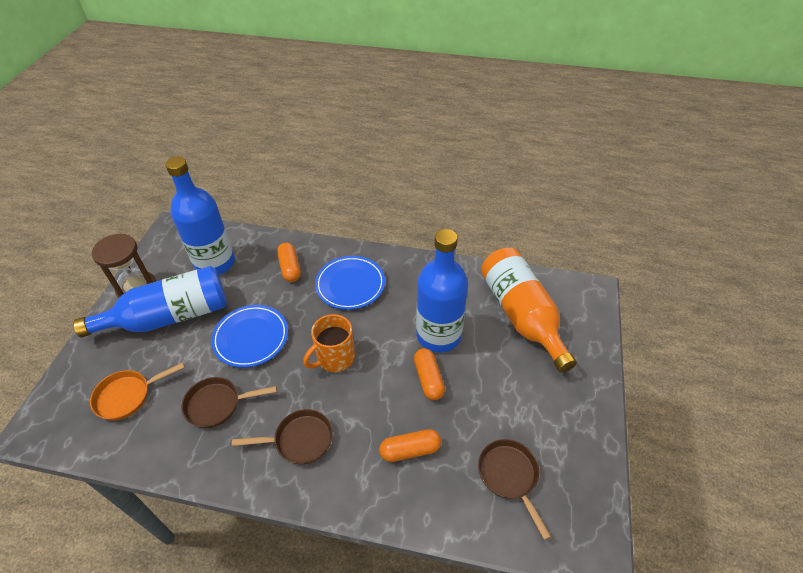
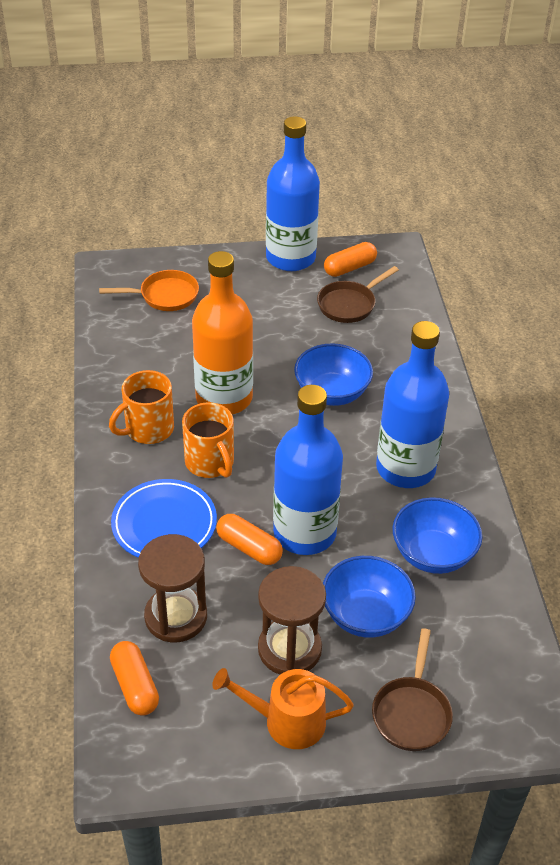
blue bowl: none = 0 -> [294,343,373,406] [323,556,416,638] [393,497,482,574] = 3
blue plate: [211,305,288,368] [315,256,385,310] = 2 -> [111,479,217,558] = 1
brown hourglass: [92,234,156,298] = 1 -> [138,534,207,642] [258,566,326,675] = 2
brown pan: [181,377,277,428] [232,409,333,465] [478,439,551,540] = 3 -> [317,266,399,323] [372,628,453,751] = 2
orange mug: [303,314,355,372] = 1 -> [109,370,174,444] [182,402,234,478] = 2
orange watering can: none = 0 -> [212,668,354,749] = 1

